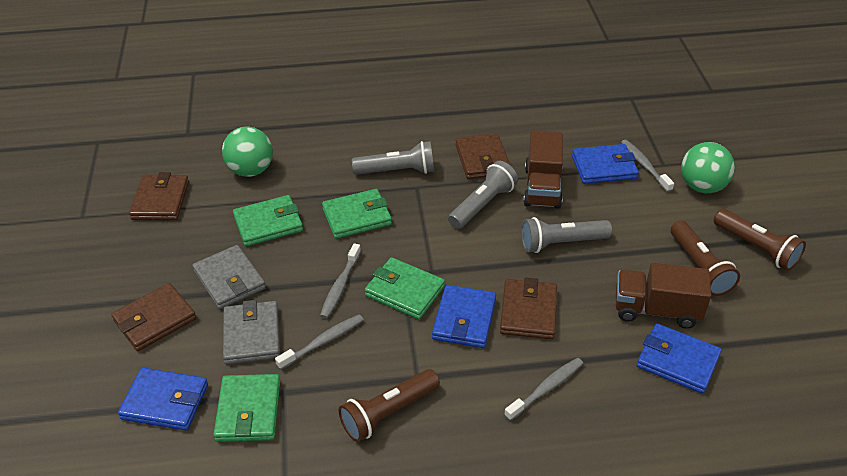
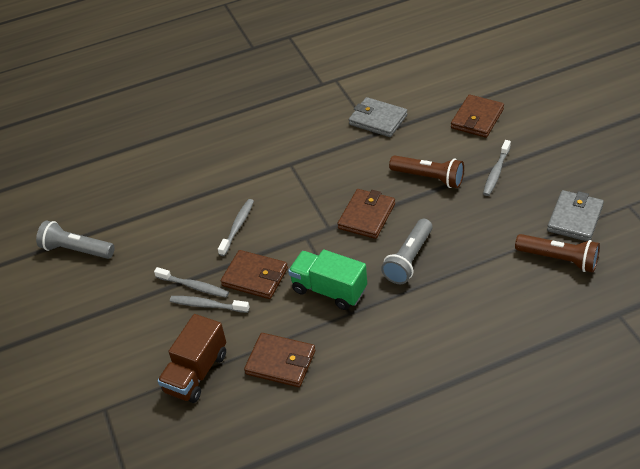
blue wallet: [118,368,208,431] [432,285,496,348] [572,144,639,184] [637,324,722,394] = 4 -> none = 0
brown flashlight: [338,369,440,442] [671,221,740,296] [714,209,806,271] = 3 -> [389,155,464,188] [515,234,600,273] = 2
brown truck: [523,130,563,209] [616,263,711,329] = 2 -> [157,314,226,403] = 1
green ball: [222,126,273,177] [681,142,735,193] = 2 -> none = 0
green truck: none = 0 -> [288,249,367,310] = 1
green wallet: [213,374,280,442] [233,195,303,246] [322,189,392,239] [365,257,445,319] = 4 -> none = 0
grey flashlight: [352,141,434,175] [448,161,518,229] [521,217,612,253] = 3 -> [36,221,115,259] [381,219,433,284] = 2

